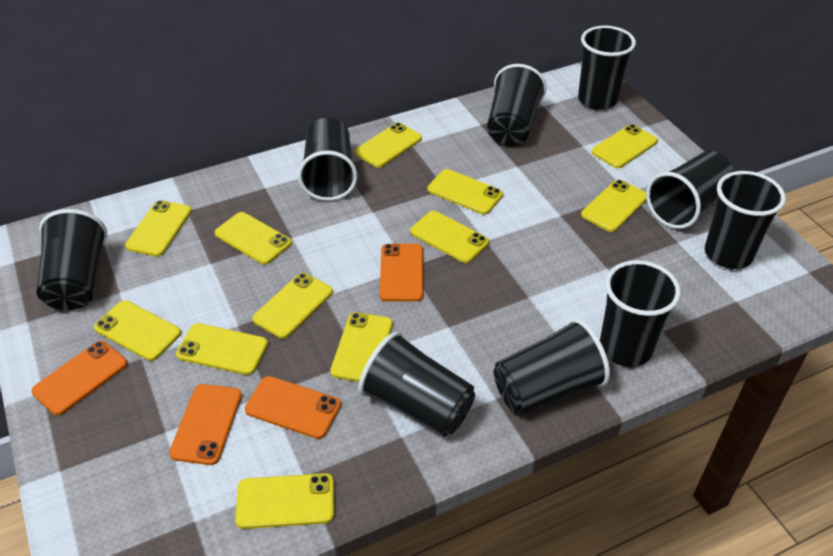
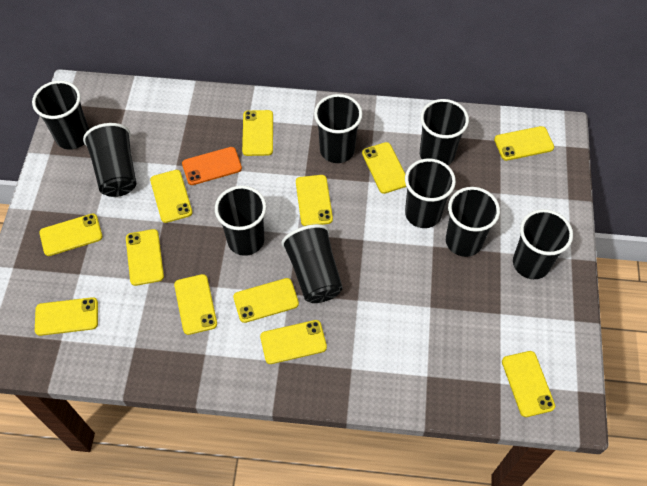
orange phone: [31,341,127,415] [169,384,242,465] [245,376,341,439] [380,244,423,301] = 4 -> [182,147,242,185] = 1

